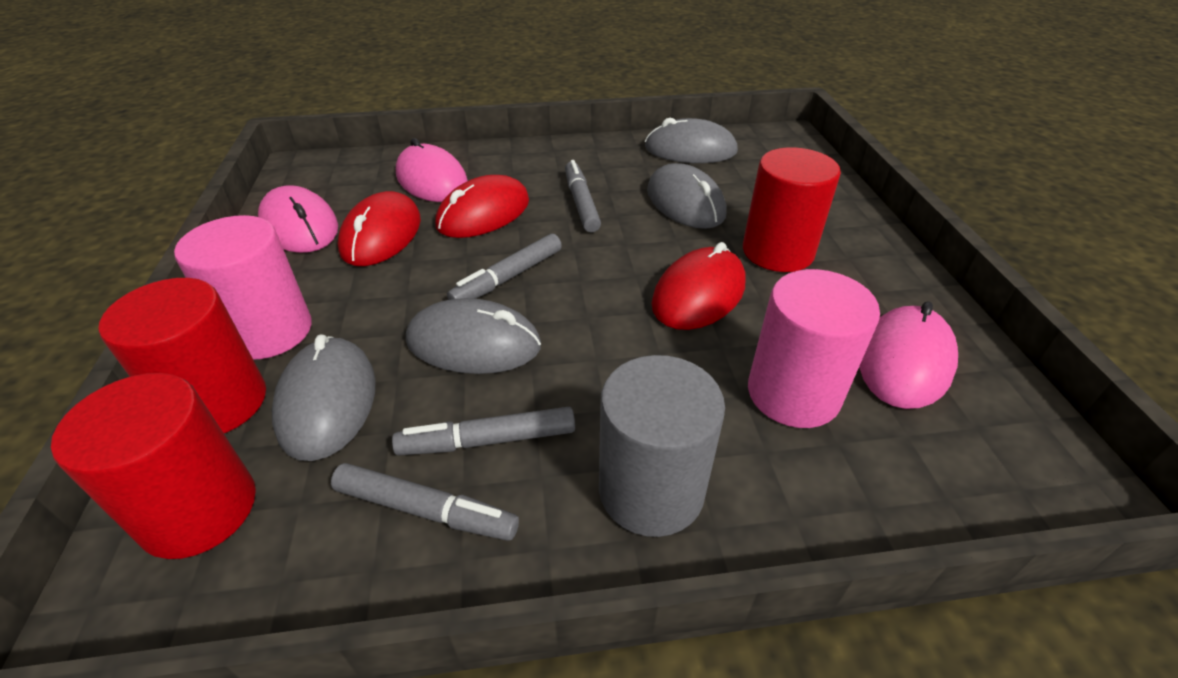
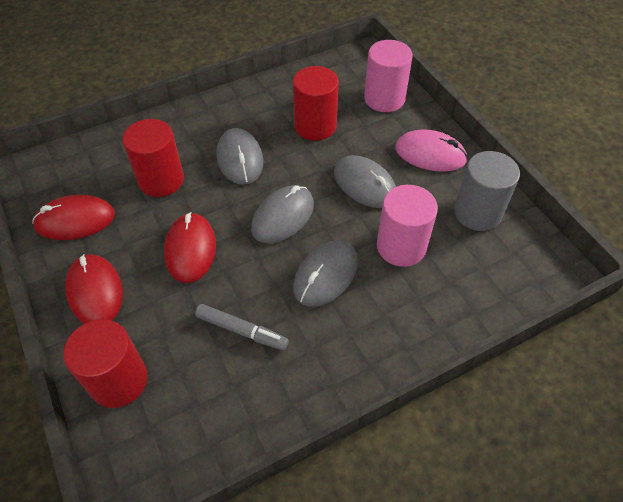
grey marker: [331,463,519,541] [392,407,575,455] [447,234,562,300] [565,160,601,232] = 4 -> [195,304,289,350] = 1
pink mouse: [258,185,338,253] [396,138,468,202] [859,302,958,409] = 3 -> [395,129,468,172] = 1

